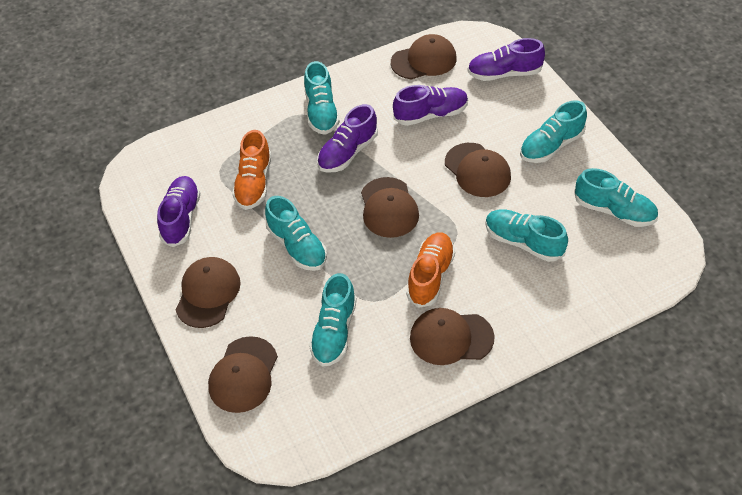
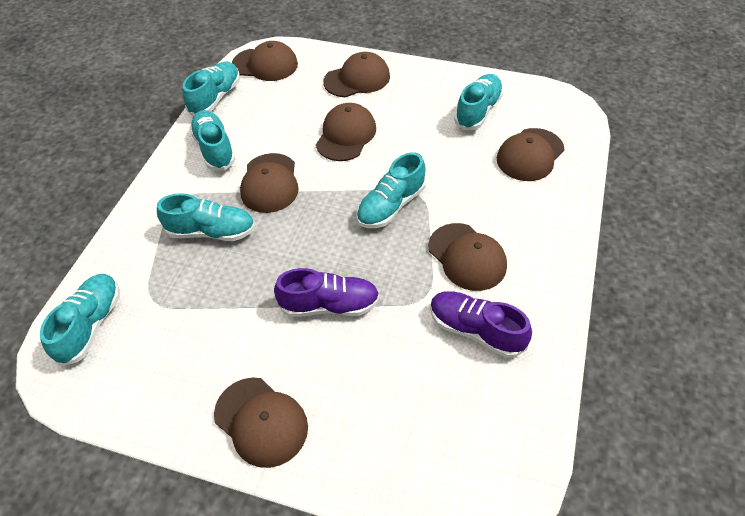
brown cap: [176,257,241,328] [208,336,278,413] [361,177,419,238] [391,34,457,79] [410,308,495,365] [445,143,511,197] = 6 -> [214,378,308,468] [232,41,298,81] [240,153,299,213] [316,103,376,161] [323,52,390,97] [428,223,507,291] [497,128,565,181] = 7
orange shoe: [232,130,271,210] [406,232,455,308] = 2 -> none = 0
purple shoe: [157,176,201,247] [317,104,378,173] [393,85,468,126] [468,38,545,81] = 4 -> [274,268,380,317] [430,292,532,358] = 2

